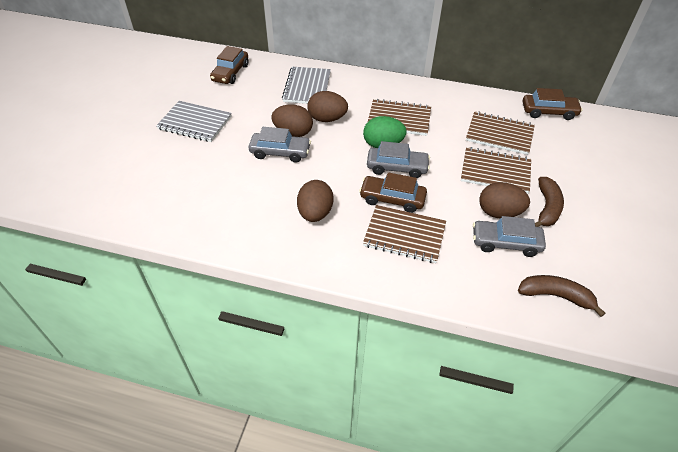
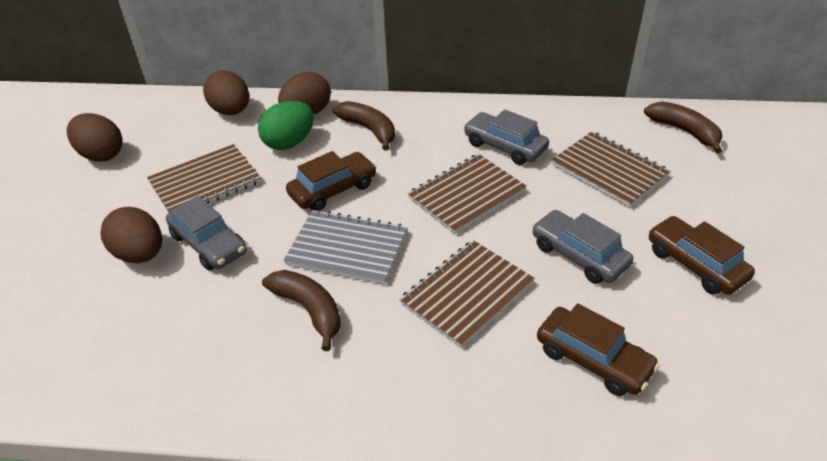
brown banana: [518,275,606,317] [535,177,564,227] = 2 -> [262,270,341,351] [333,101,395,150] [644,101,722,153] = 3
grey notebook: [156,101,232,142] [282,67,331,104] = 2 -> [283,210,408,284] = 1

